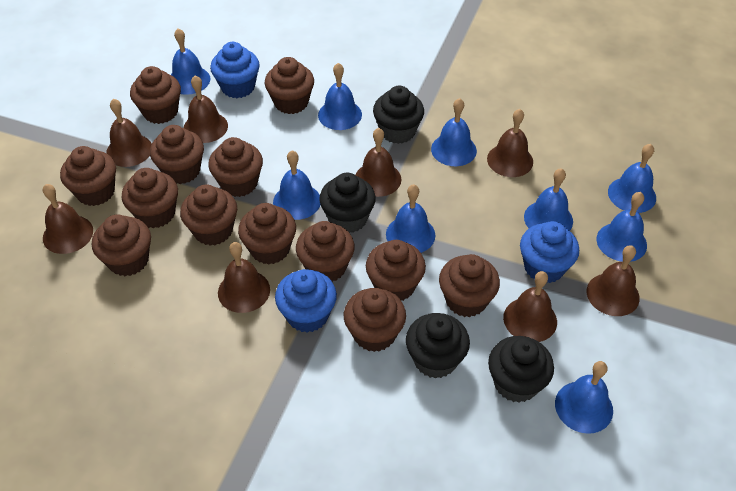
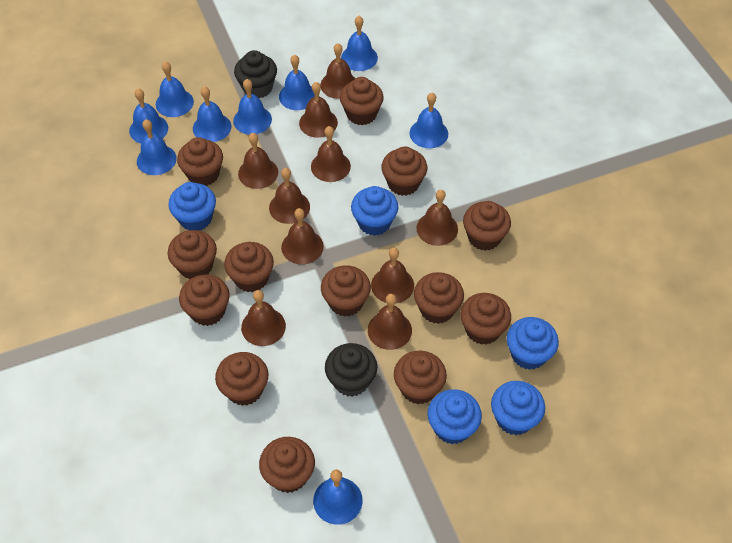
black cupcake: [319,173,376,233] [373,86,424,144] [406,313,470,379] [488,336,554,403] = 4 -> [234,50,277,99] [325,343,377,397] = 2
blue cupcake: [210,42,260,98] [275,269,337,333] [520,221,579,283] = 3 -> [168,182,216,231] [351,186,398,236] [427,389,482,444] [491,381,545,435] [507,317,559,370] = 5
brown bell: [43,184,93,254] [106,99,152,167] [184,75,228,143] [218,242,270,313] [355,128,401,197] [487,109,533,177] [503,271,557,342] [586,245,640,316] = 8 -> [238,133,278,189] [241,290,286,346] [269,168,310,224] [281,208,324,264] [299,82,338,138] [311,126,351,182] [320,43,356,99] [368,294,412,350] [371,248,414,304] [416,190,458,246] = 10

